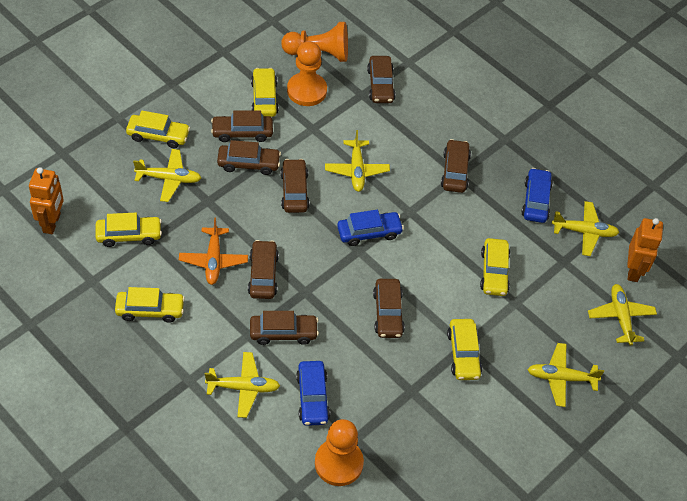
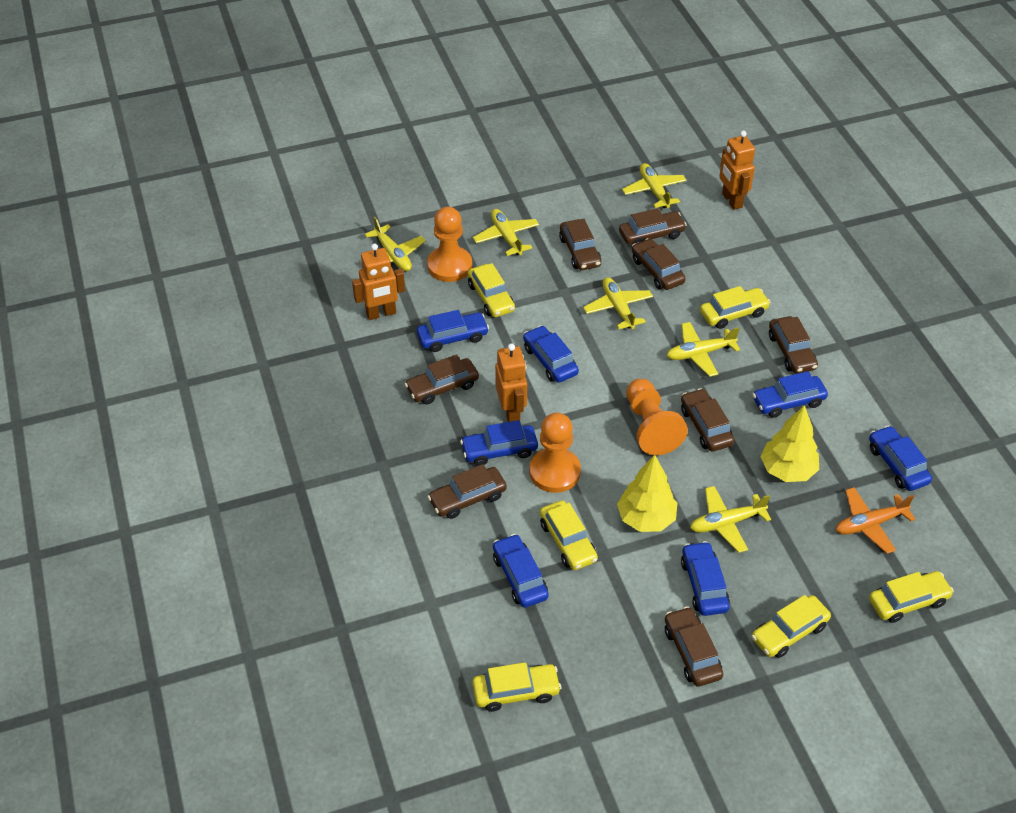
blue car: [296,361,330,426] [337,210,404,246] [521,168,553,223] = 3 -> [417,310,489,352] [460,420,538,466] [493,534,549,608] [523,325,579,383] [681,541,730,616] [752,371,828,418] [869,425,932,491] = 7
orange robot: [29,167,64,234] [627,218,663,282] = 2 -> [352,244,405,320] [495,343,527,422] [719,131,755,210] = 3
yellow tree: none = 0 -> [617,455,677,532] [760,405,819,482] = 2

